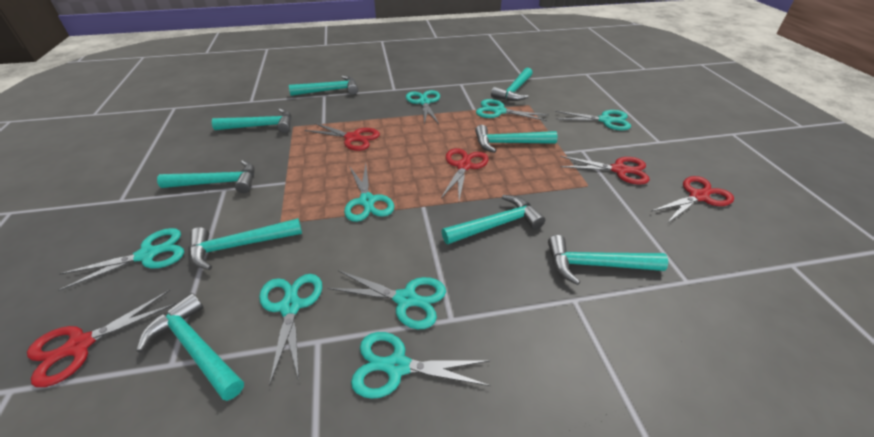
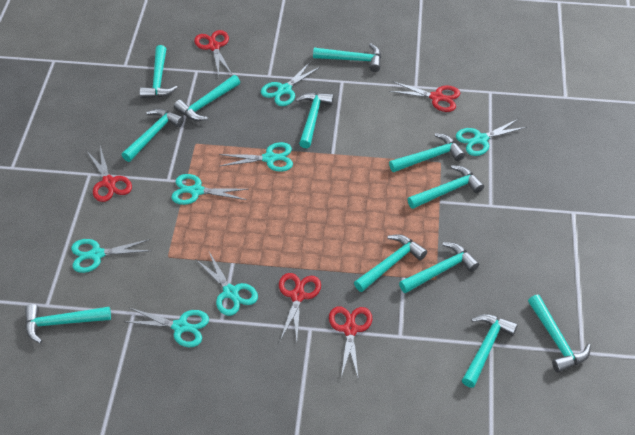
turquoise hammer: [137,293,244,401] [157,160,255,193] [189,218,302,270] [212,109,291,133] [289,76,358,96] [442,195,545,244] [475,125,558,153] [491,68,533,101] [548,235,668,285] = 9 -> [25,304,111,344] [122,109,184,162] [140,45,178,98] [174,75,240,121] [295,92,334,148] [313,43,381,72] [354,234,427,292] [389,133,465,172] [399,242,479,293] [407,165,484,209] [462,314,518,388] [528,295,591,373] = 12
turquoise scissors: [58,228,184,291] [259,274,322,385] [328,270,446,329] [344,164,394,222] [351,332,491,399] [406,90,440,125] [476,99,548,121] [555,110,631,130] = 8 -> [71,239,151,273] [124,308,209,347] [171,174,248,205] [197,252,258,316] [219,142,293,172] [261,62,320,106] [456,119,527,156] = 7

